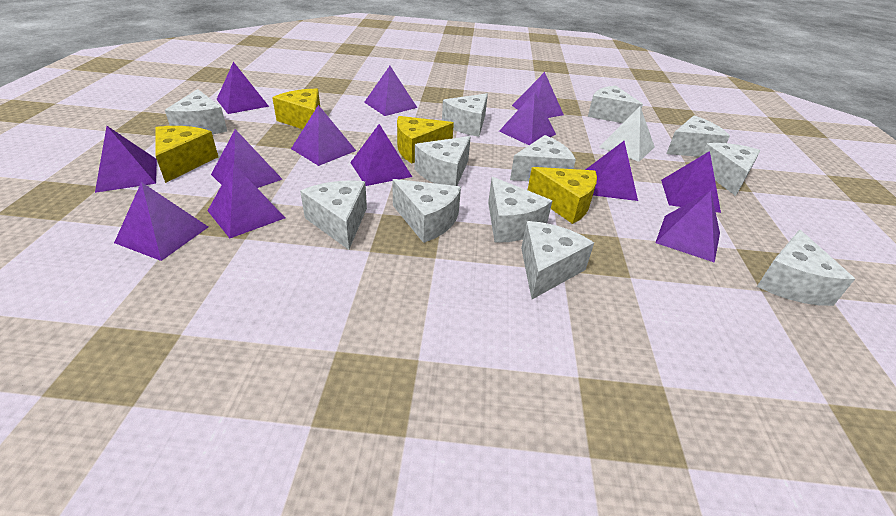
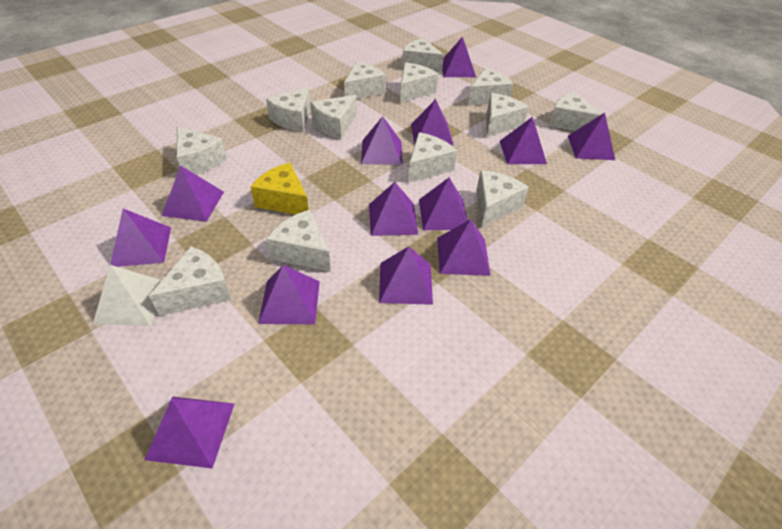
white cheese: [165,89,227,134] [300,180,367,250] [392,179,461,243] [415,136,471,186] [442,93,488,137] [488,177,552,243] [510,135,576,181] [521,221,594,299] [588,85,643,123] [666,115,730,157] [701,143,760,196] [757,230,855,306] = 12 -> [149,247,231,316] [176,127,227,175] [266,87,311,131] [266,210,331,272] [310,95,357,139] [344,62,386,99] [400,62,438,103] [402,38,444,73] [408,132,457,183] [468,68,514,106] [476,170,529,227] [486,93,529,137] [549,92,601,131] = 13
yellow cheese: [155,126,218,183] [272,89,320,129] [397,116,454,163] [528,167,597,224] = 4 -> [250,163,309,214] = 1

